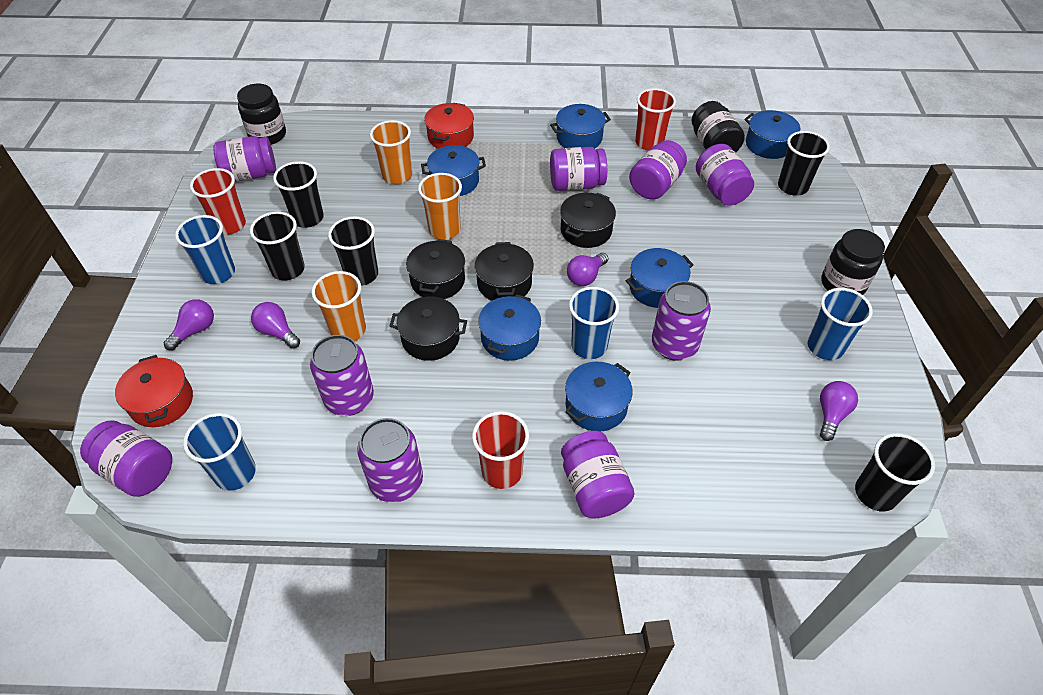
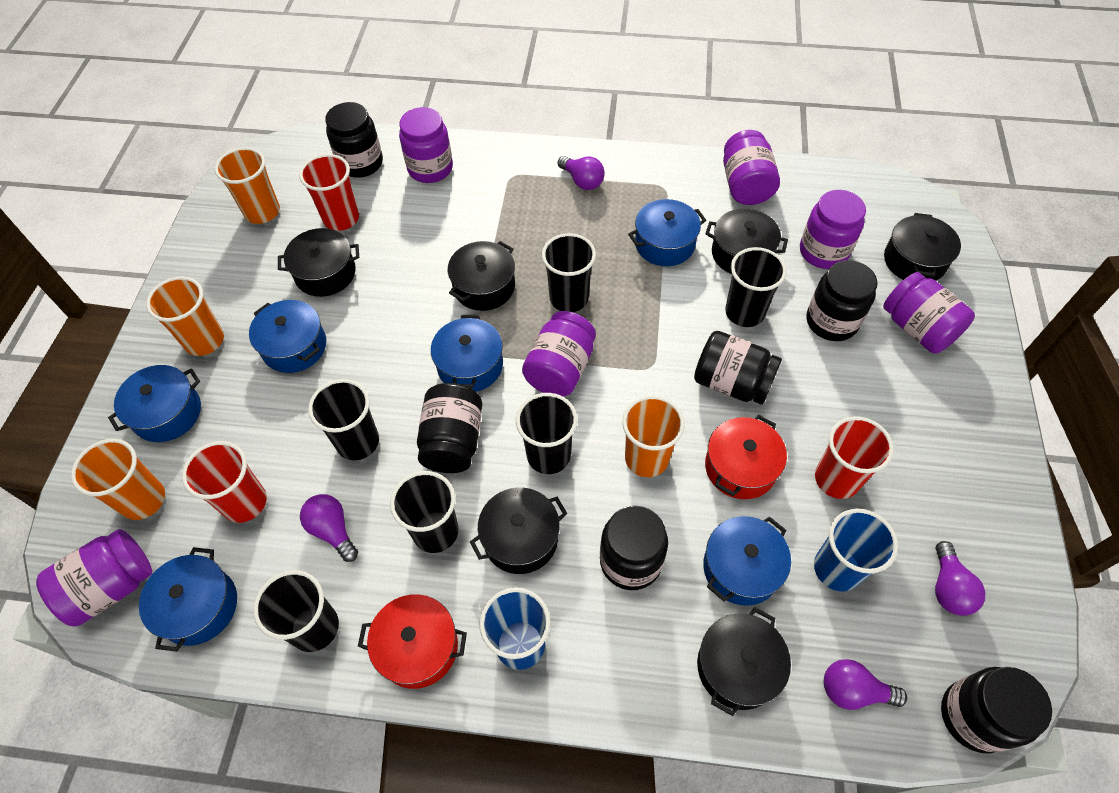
black cup: [250,212,305,280] [273,161,324,228] [328,216,378,286] [778,131,830,196] [855,433,935,512] = 5 -> [253,570,339,652] [308,379,379,460] [390,471,459,553] [516,393,577,474] [542,233,596,312] [725,247,787,327] = 6
black jar: [237,84,286,145] [692,101,745,153] [821,229,885,295] = 3 -> [325,102,383,178] [417,383,482,473] [600,506,668,590] [694,331,782,405] [807,260,878,341] [941,667,1052,754] = 6
black pot: [389,296,467,361] [406,239,465,299] [474,242,534,301] [560,193,616,248] = 4 -> [278,228,359,297] [448,241,515,311] [470,487,567,574] [697,607,791,716] [705,209,788,274] [884,213,961,281] = 6
blue cup: [175,215,235,284] [183,413,256,491] [569,287,619,359] [808,288,873,360] = 4 -> [479,587,551,670] [814,509,898,592] = 2
orange cup: [312,271,366,341] [370,120,412,184] [418,173,462,240] = 3 -> [71,439,165,520] [146,277,224,356] [215,147,280,224] [622,396,685,477] = 4
purple can: [310,335,374,416] [357,418,423,503] [652,281,711,361] = 3 -> none = 0

